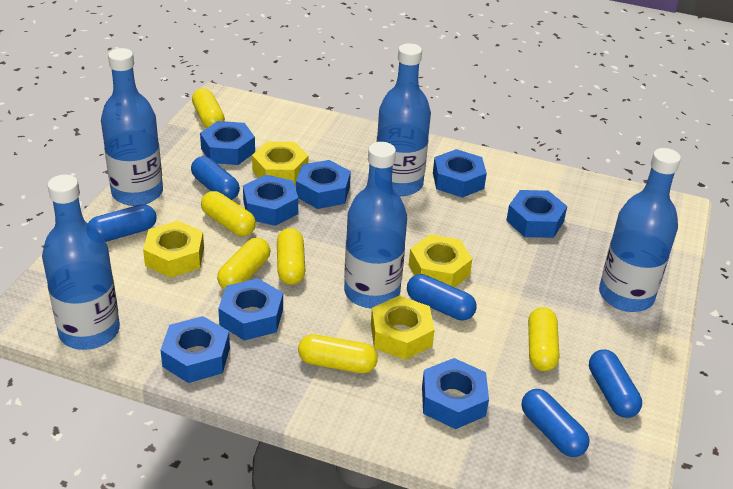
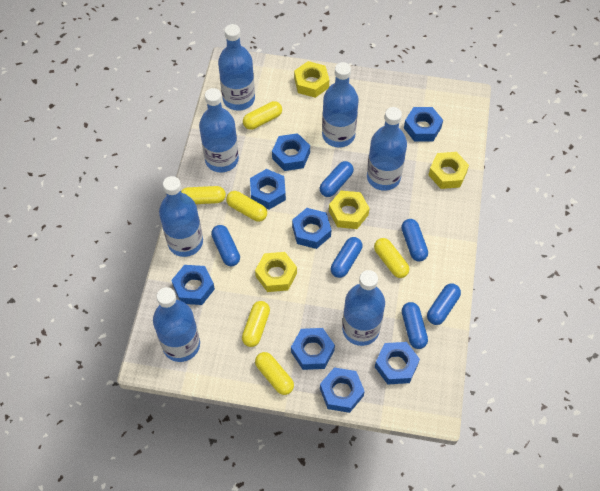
blue bottle: [42,175,120,350] [101,48,163,206] [344,142,407,309] [377,43,431,196] [599,148,681,312] = 5 -> [153,287,200,362] [159,176,203,257] [199,88,239,172] [218,24,255,111] [322,62,359,148] [342,270,385,346] [367,107,407,191] = 7
blue capsule: [88,204,157,242] [191,156,240,200] [407,274,476,321] [522,389,589,457] [589,350,642,418] = 5 -> [211,225,240,266] [320,161,354,197] [331,237,362,278] [401,219,428,262] [402,302,428,349] [427,284,461,325] = 6

